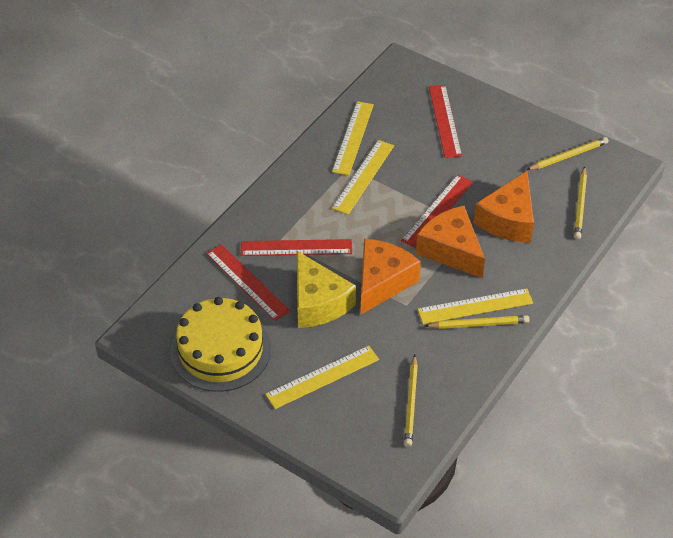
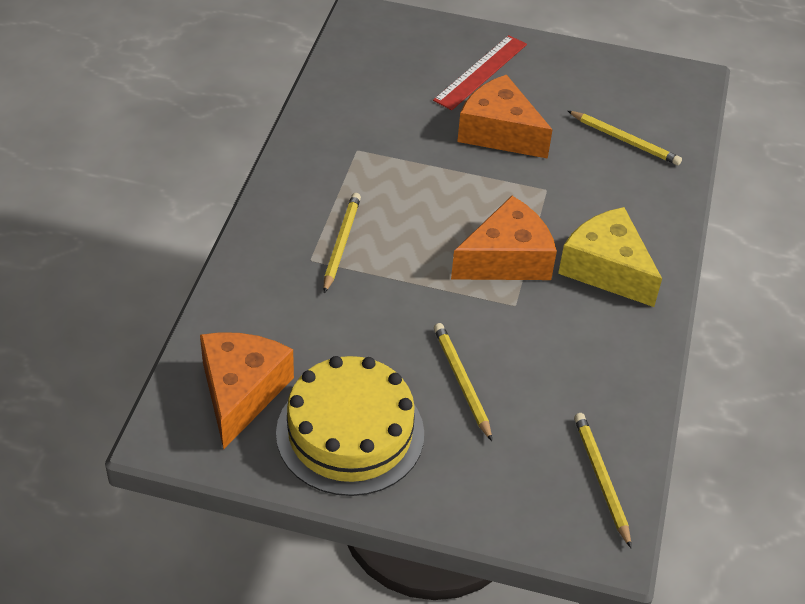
red ruler: [206,244,290,321] [241,239,352,256] [401,175,473,248] [429,85,462,158] = 4 -> [433,35,527,110] = 1
yellow ruler: [265,346,379,409] [332,101,374,176] [332,140,394,215] [418,288,533,324] = 4 -> none = 0

